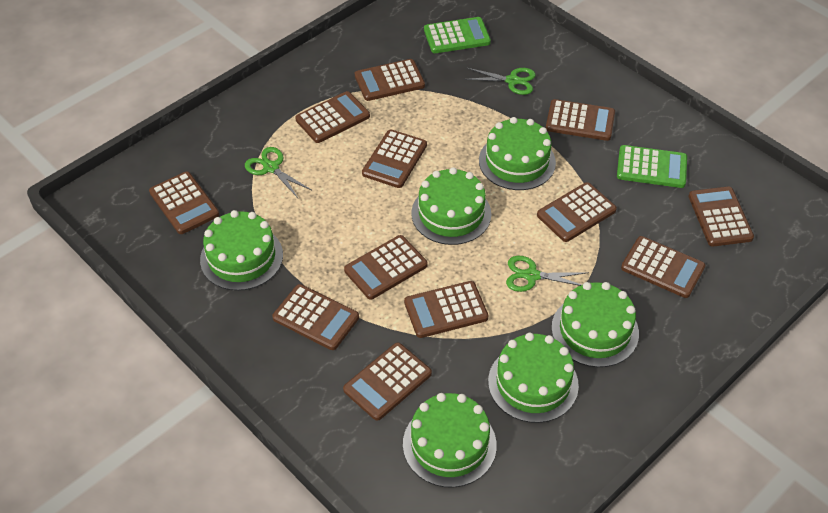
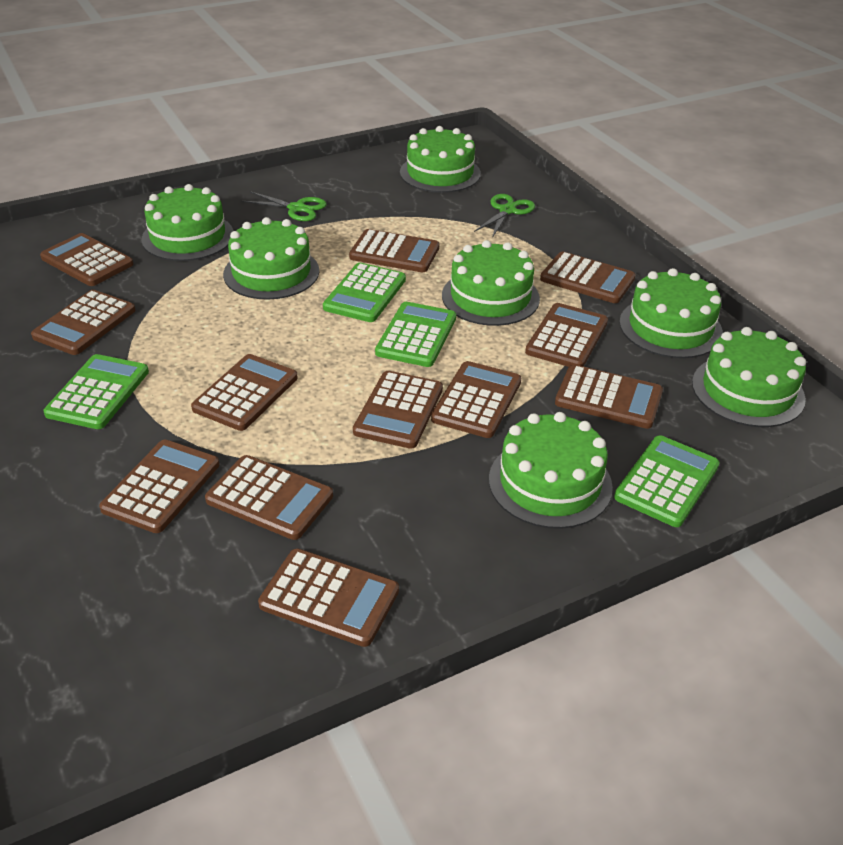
green cake: [200,210,283,291] [403,393,497,488] [411,167,491,245] [479,117,556,190] [488,332,579,423] [551,282,639,367] = 6 -> [141,184,234,261] [223,217,319,300] [400,126,481,193] [442,240,540,326] [489,412,613,529] [619,268,723,358] [692,327,806,427] = 7
green calculator: [424,17,491,53] [617,145,687,188] = 2 -> [43,354,149,429] [323,263,406,322] [375,302,456,367] [614,435,720,527] = 4
green scissors: [245,147,311,198] [464,68,536,95] [506,256,589,292] = 3 -> [241,191,327,221] [474,194,535,238] = 2

